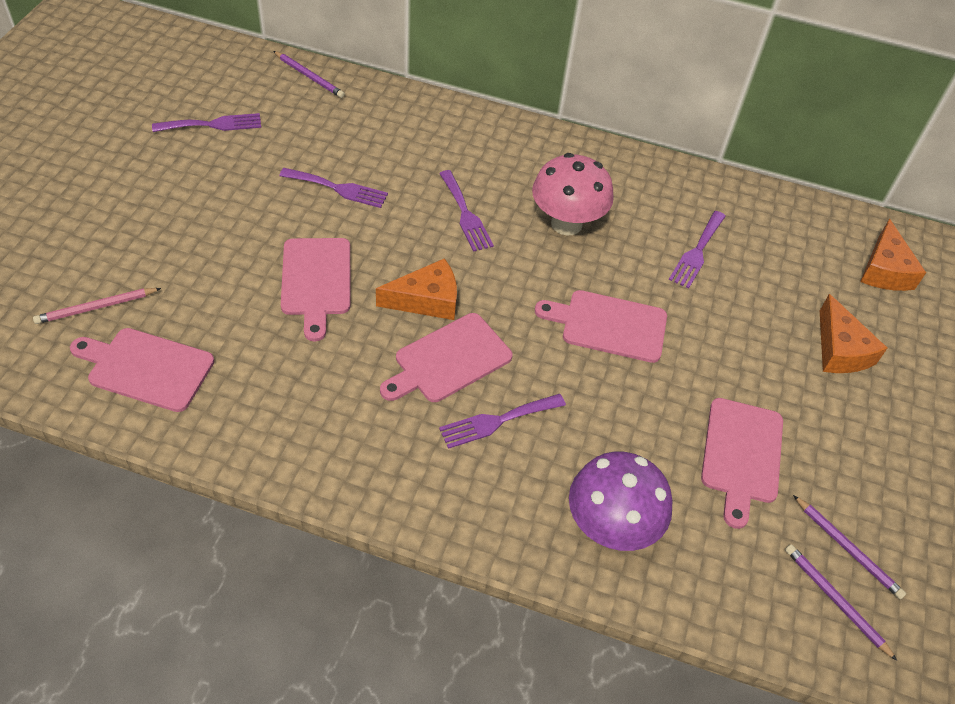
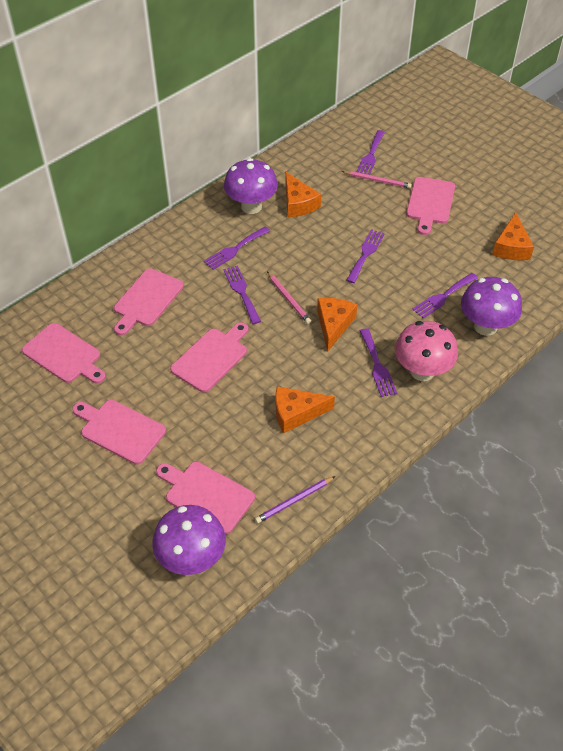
orange cheese: [376,258,457,320] [820,294,887,373] [860,219,926,291] = 3 -> [276,386,335,433] [285,172,321,217] [317,298,357,352] [492,212,534,260] = 4
pink cutting board: [70,328,214,412] [281,238,350,341] [380,313,513,402] [535,290,667,363] [701,398,783,529] = 5 -> [22,323,106,383] [72,400,166,465] [114,268,184,336] [156,462,255,534] [170,322,249,392] [406,177,455,235] = 6
pink pencil: [33,288,161,324] = 1 -> [267,272,311,324] [342,171,412,188] = 2
purple fork: [152,113,261,132] [279,168,388,208] [439,170,494,252] [439,394,566,449] [669,211,726,289] = 5 -> [204,227,270,270] [223,266,261,324] [346,229,385,283] [357,130,385,175] [360,328,397,397] [412,273,478,318] = 6
purple mushroom: [569,452,673,551] = 1 -> [153,505,226,575] [224,158,278,214] [461,277,522,336] = 3
purple pencil: [273,51,345,98] [785,544,897,661] [793,495,906,599] = 3 -> [255,476,335,524] = 1

